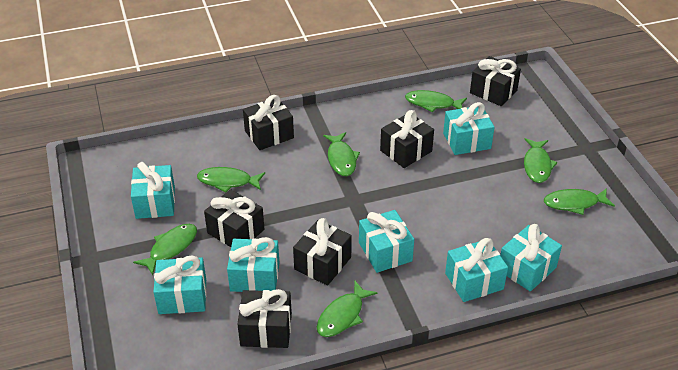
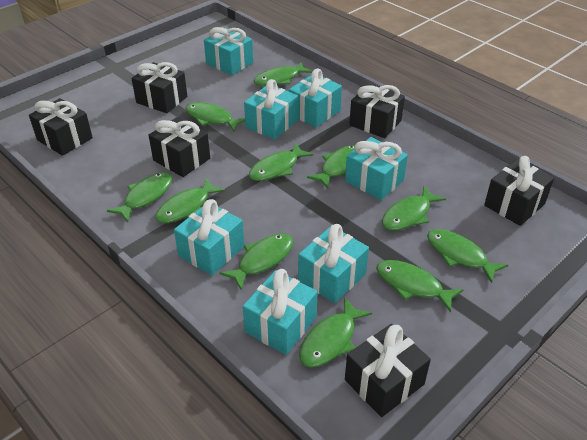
green fish: [133,224,197,275] [197,167,265,193] [317,281,377,337] [323,132,360,176] [405,90,467,112] [524,138,557,183] [544,188,615,215] = 7 -> [107,172,172,222] [155,178,226,223] [186,102,245,132] [220,234,293,290] [249,143,314,181] [254,62,312,86] [299,297,372,367] [307,145,355,188] [376,260,463,312] [382,186,446,231] [427,229,508,283] = 11

